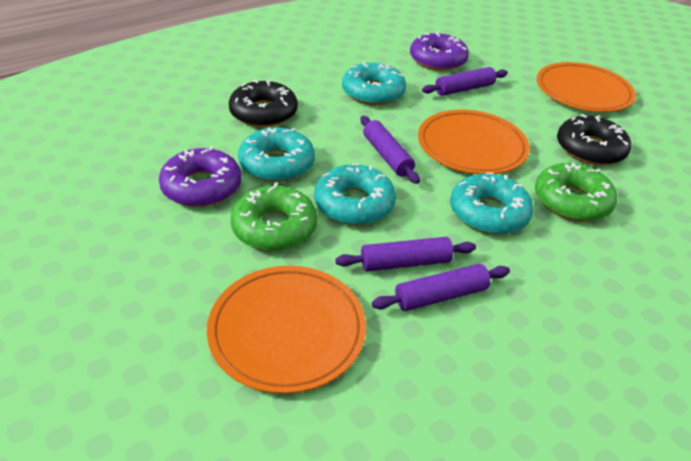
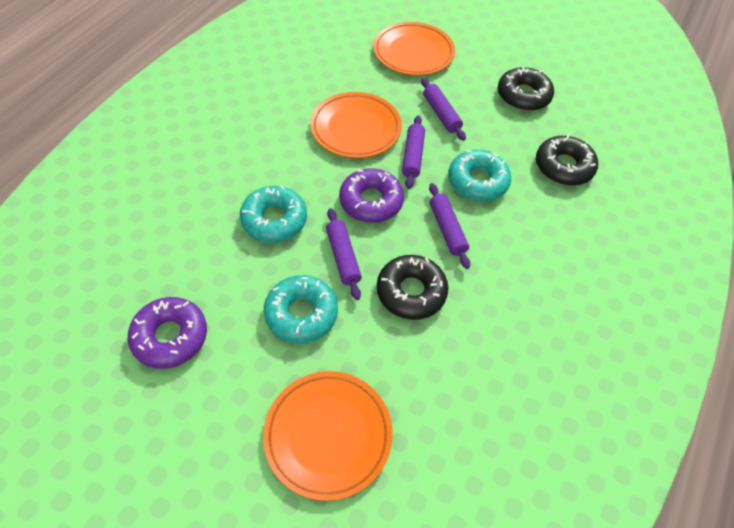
black donut: [229,80,298,127] [557,114,631,165] = 2 -> [377,255,448,320] [498,67,554,111] [536,134,598,186] = 3
green donut: [231,183,317,251] [535,162,617,221] = 2 -> none = 0
turquoise donut: [238,127,315,182] [314,164,396,225] [342,62,406,105] [450,173,534,235] = 4 -> [240,185,307,243] [264,275,338,343] [448,150,511,201] = 3

